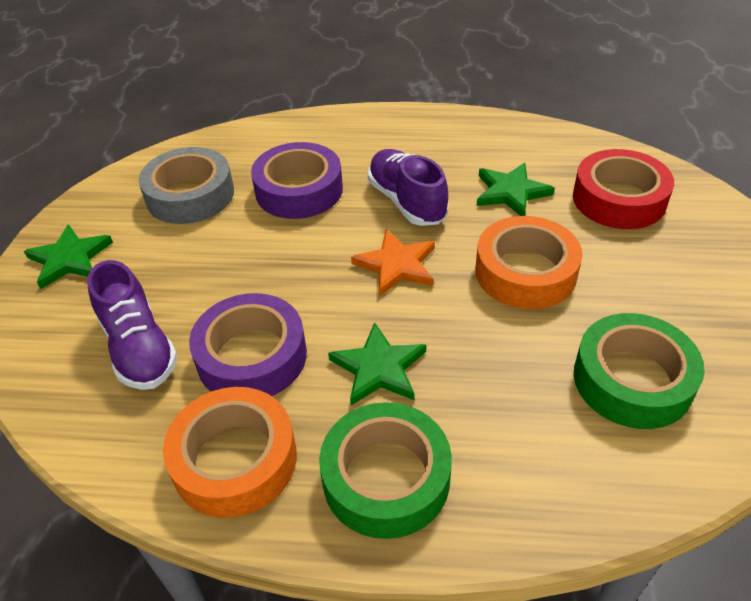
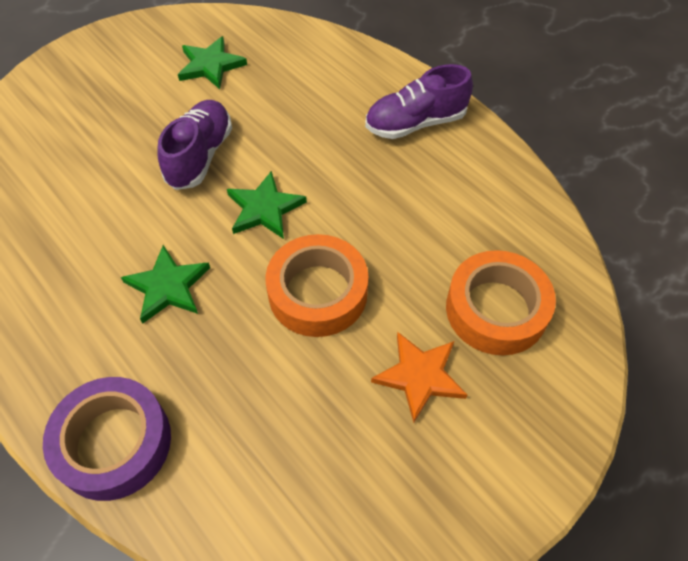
green tape: [319,402,452,539] [574,313,705,429] = 2 -> none = 0
grey tape: [139,147,234,224] = 1 -> none = 0
purple tape: [189,293,307,396] [251,142,343,219] = 2 -> [43,377,171,501] = 1
red tape: [573,149,674,229] = 1 -> none = 0

